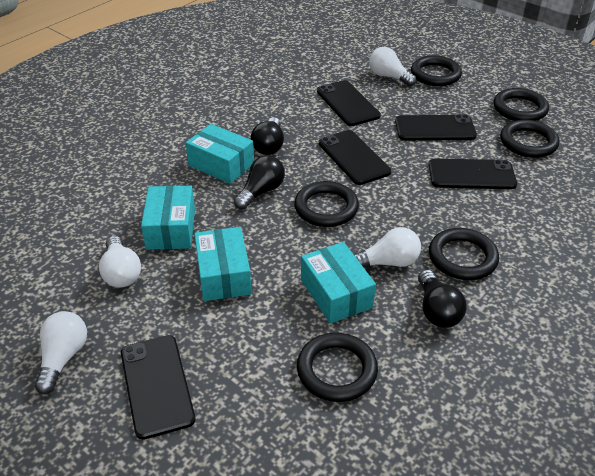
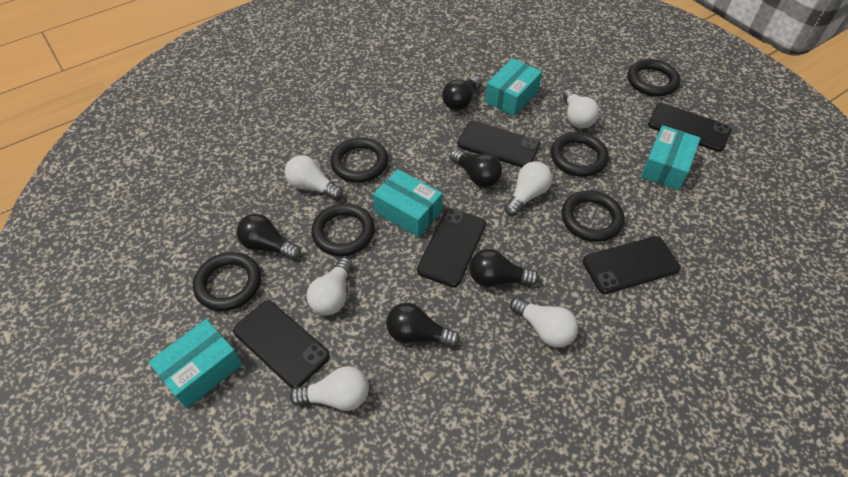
black light bulb: [234,155,285,210] [251,117,284,155] [418,270,467,328] = 3 -> [236,214,301,260] [386,303,460,348] [442,76,482,111] [450,149,502,187] [469,249,539,287] = 5
white light bulb: [34,311,87,394] [99,236,141,288] [354,227,421,267] [369,47,416,86] = 4 -> [285,155,343,200] [290,366,369,411] [307,257,353,315] [504,161,552,216] [510,297,578,348] [563,89,599,128] = 6

